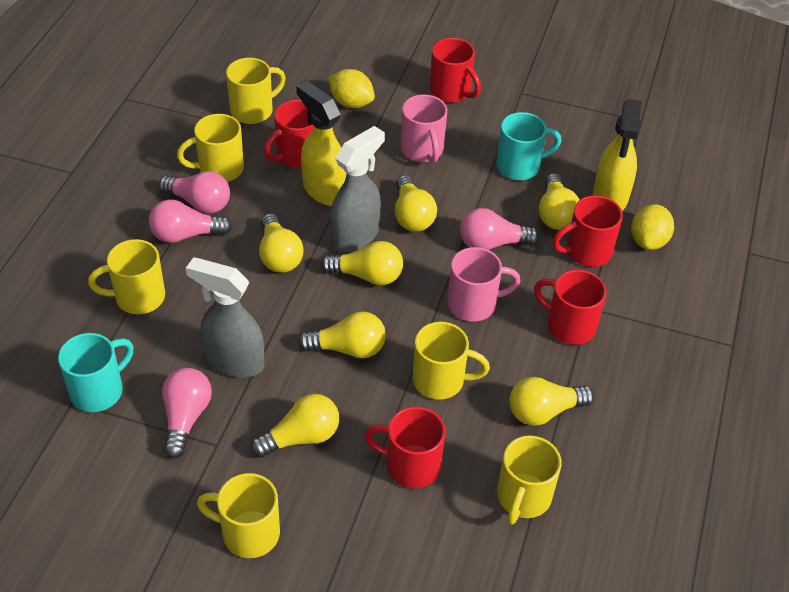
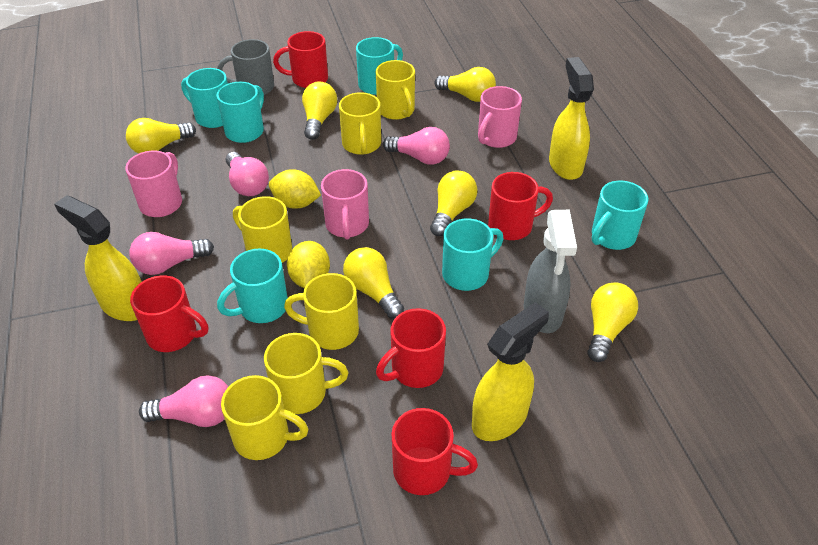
grey mug: none = 0 -> [217,39,274,95] = 1
grey spray bottle: [186,257,264,378] [330,126,385,252] = 2 -> [524,210,577,333] = 1
pink mug: [401,94,447,163] [448,247,520,322] = 2 -> [125,151,182,217] [321,169,369,240] [478,86,522,148] = 3
turquoise mug: [58,333,133,412] [496,112,561,180] = 2 -> [181,68,228,128] [216,82,264,143] [217,249,288,323] [356,37,403,95] [442,218,503,291] [592,181,648,250] = 6
yellow light bulb: [250,394,339,458] [259,213,304,273] [297,311,386,359] [321,241,403,285] [395,175,437,232] [509,377,594,426] [539,173,580,230] = 7 -> [126,118,196,154] [302,82,337,140] [343,247,404,319] [430,170,477,236] [435,67,496,102] [587,283,638,362] = 6
yellow spray bottle: [296,81,346,206] [593,99,642,211] = 2 -> [54,195,142,321] [472,302,549,441] [549,57,594,180] = 3

